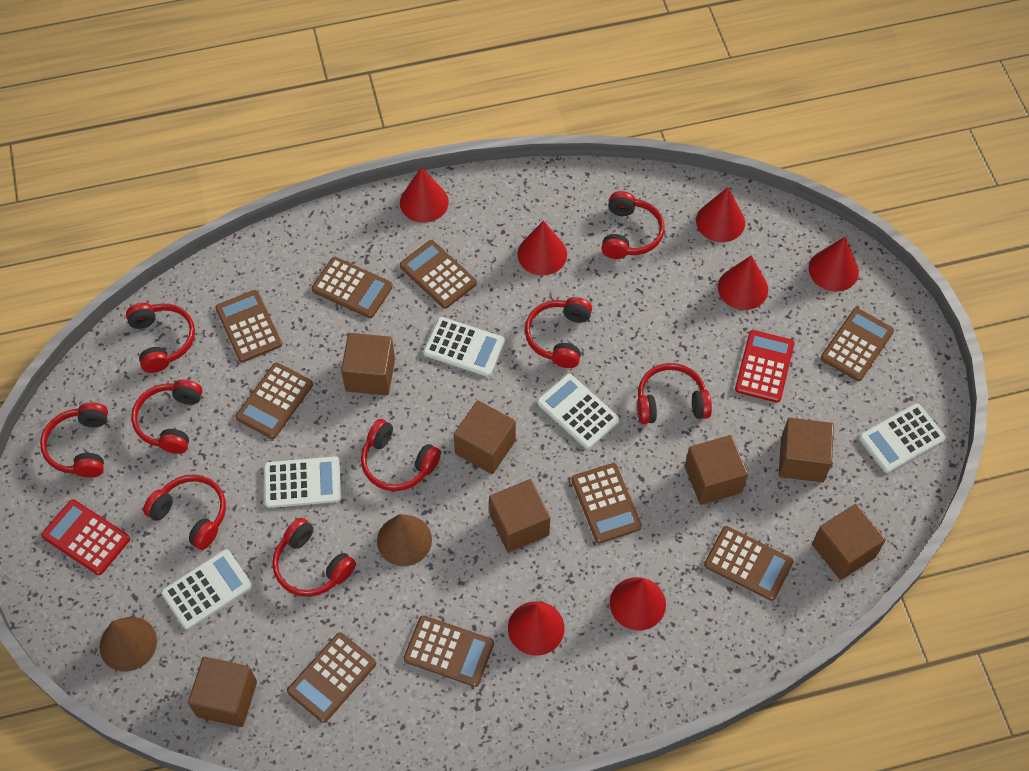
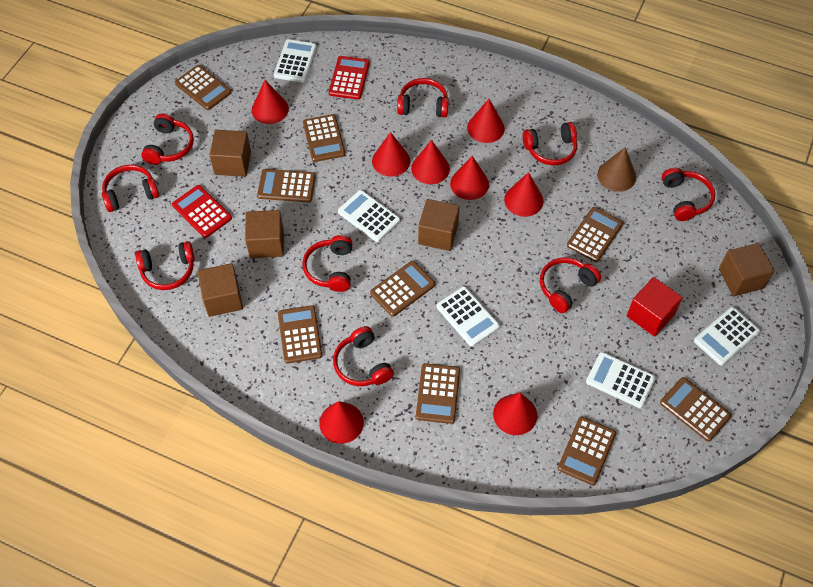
brown cone: [100,617,157,672] [377,514,432,566] = 2 -> [597,147,636,192] = 1
brown cube: [188,657,257,727] [341,333,395,396] [454,400,516,474] [489,479,550,552] [685,435,748,505] [779,418,834,482] [812,504,886,580] = 7 -> [198,263,243,317] [209,130,251,177] [245,210,284,258] [418,199,460,251] [719,243,774,296] = 5
red cone: [400,168,449,223] [508,601,564,655] [517,220,567,275] [610,577,666,631] [696,187,745,242] [718,255,768,310] [809,237,859,292] = 7 -> [252,80,289,124] [319,401,364,444] [372,132,410,177] [411,140,450,184] [450,156,489,200] [467,99,505,143] [493,393,537,435] [504,172,544,217] = 8
red cube: none = 0 -> [627,277,683,337] = 1

